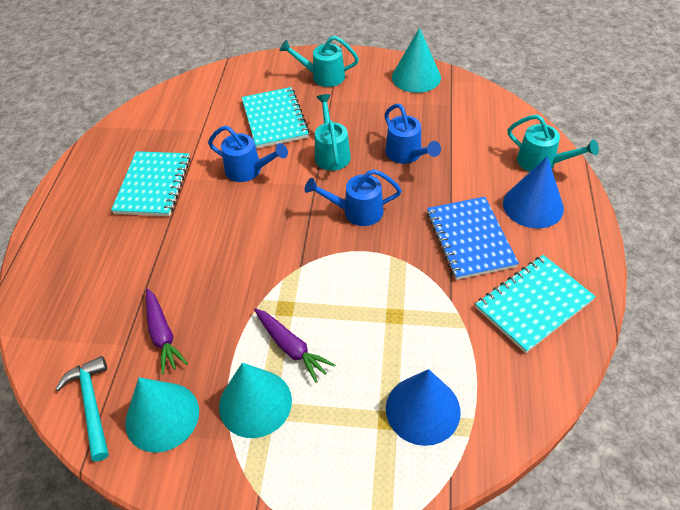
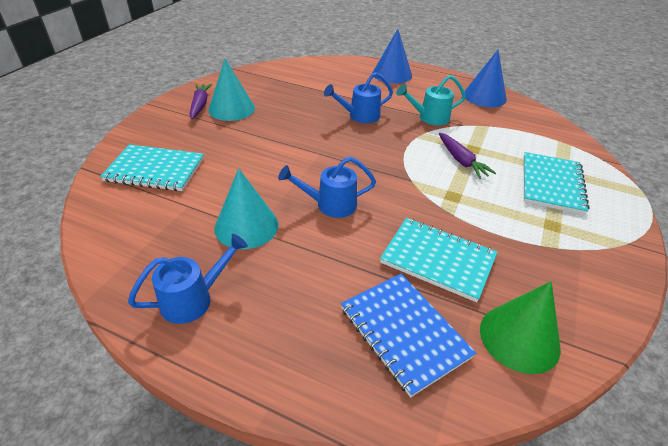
green cone: none = 0 -> [480,281,561,374] = 1
turquoise cone: [125,377,199,453] [219,363,292,438] [392,28,441,93] = 3 -> [208,59,255,121] [214,168,278,249] = 2
turquoise hammer: [55,356,109,461] = 1 -> none = 0
turquoise watering can: [279,36,359,87] [315,94,351,171] [507,115,599,172] = 3 -> [397,75,466,125] = 1

